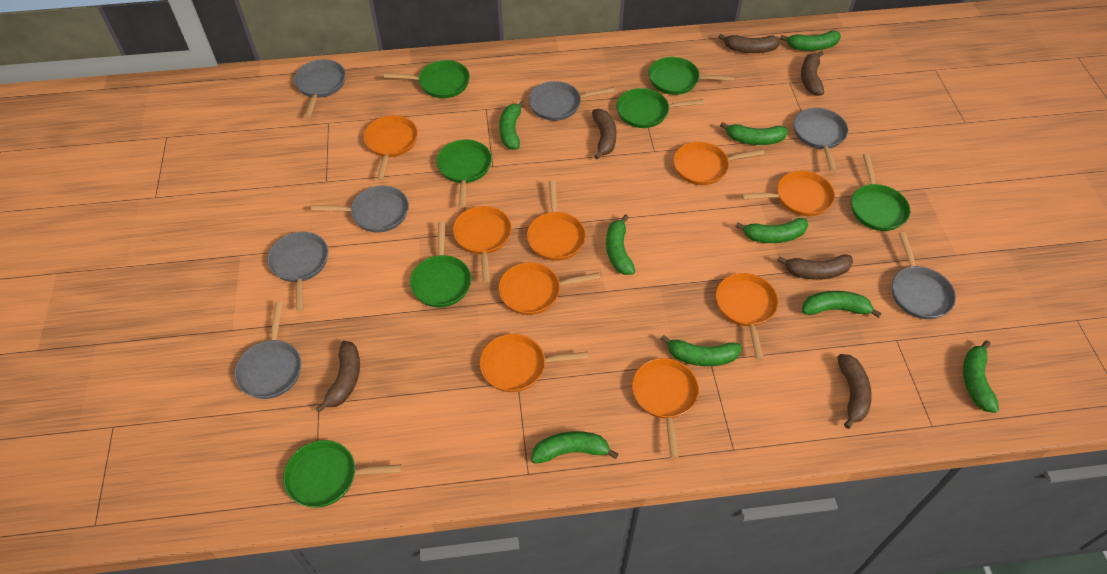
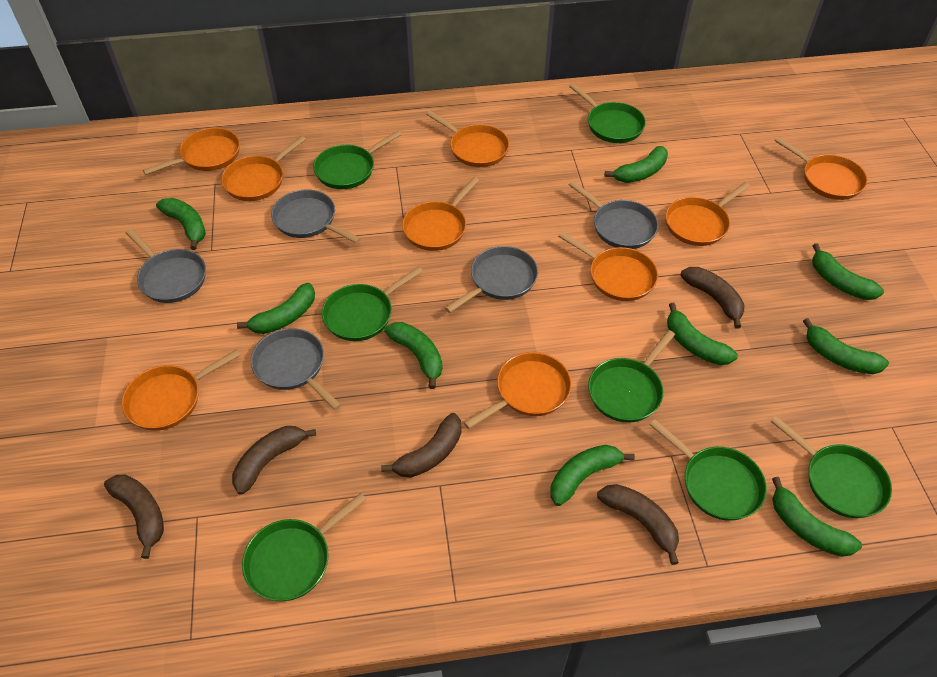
brown banana: [315,341,360,413] [592,109,617,160] [718,34,780,53] [777,254,853,280] [801,51,824,96] [837,354,872,429] = 6 -> [104,474,164,559] [232,426,316,495] [381,413,462,478] [597,484,679,565] [681,267,745,329] = 5
grey pan: [234,302,302,399] [267,232,328,312] [294,60,346,118] [311,186,409,232] [529,81,615,121] [794,108,848,172] [892,232,956,319] = 7 -> [126,229,206,303] [251,328,341,410] [271,189,361,243] [445,246,538,313] [568,181,658,249] = 5

